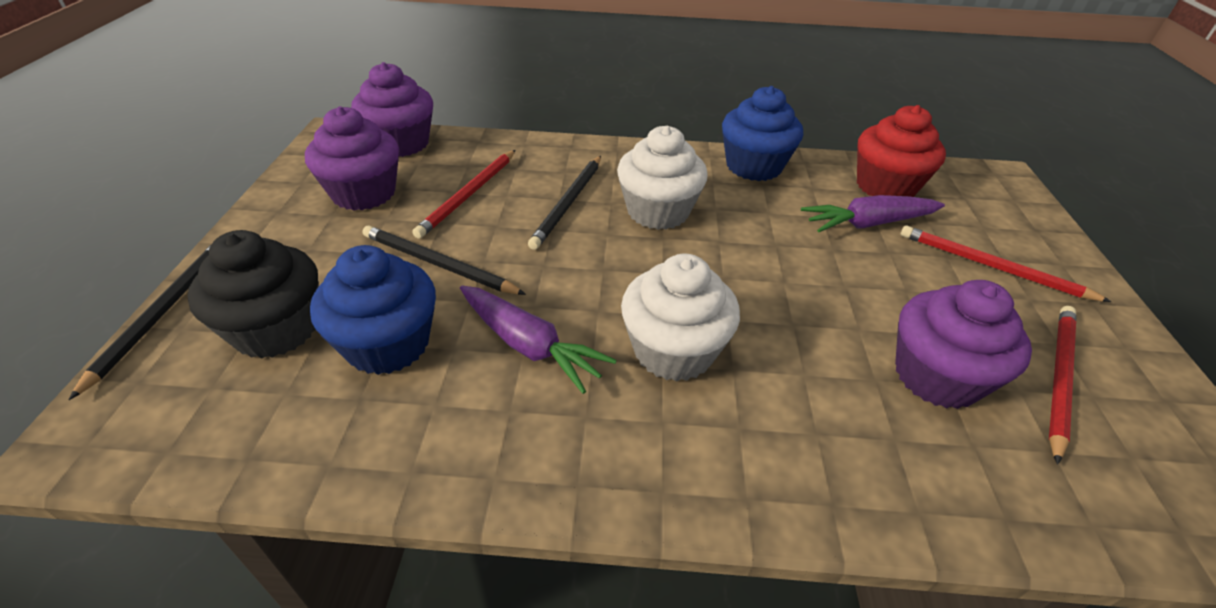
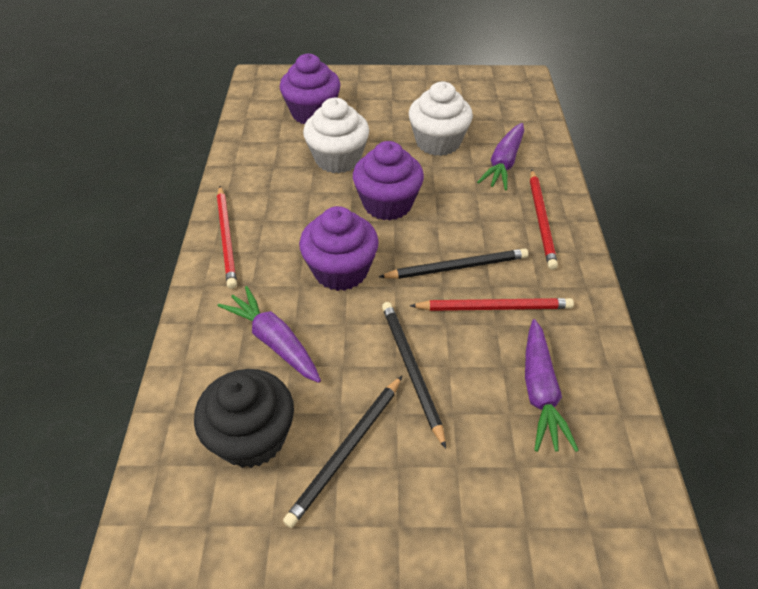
blue cupcake: [310,245,436,375] [722,86,803,181] = 2 -> none = 0
purple carrot: [460,285,617,394] [801,195,945,232] = 2 -> [218,286,321,383] [477,123,524,190] [525,319,579,452] = 3
red cupcake: [857,105,946,197] = 1 -> none = 0

